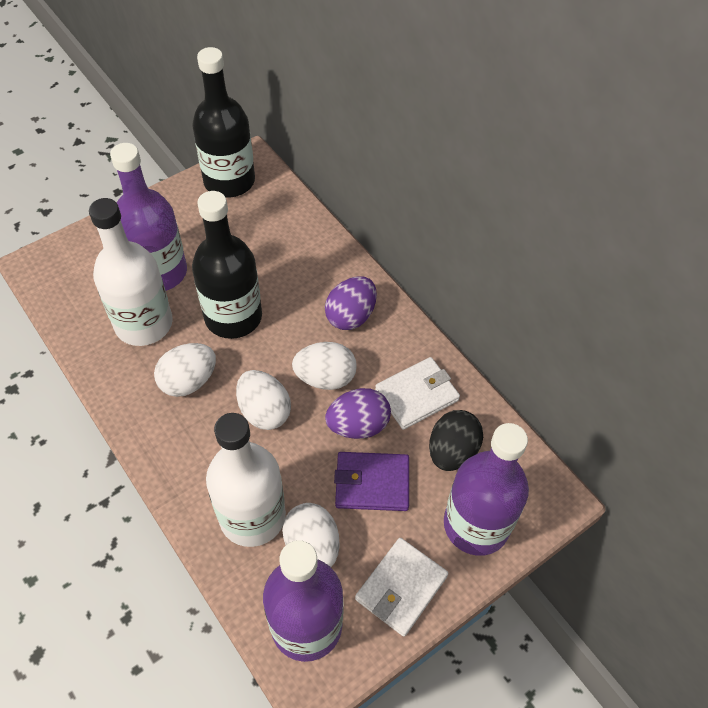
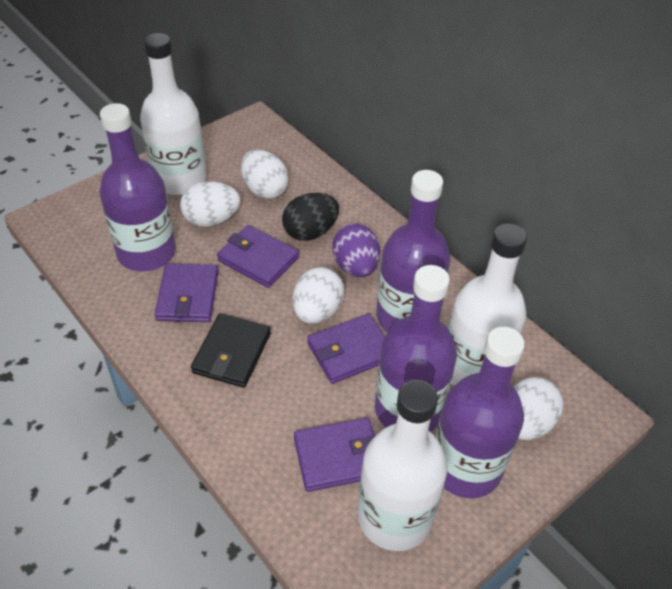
black bottle: [192,47,255,198] [192,191,262,339] = 2 -> none = 0
black wallet: none = 0 -> [191,313,271,388] = 1
purple bottle: [110,143,187,291] [263,540,344,662] [444,423,529,556] = 3 -> [99,103,176,271] [375,265,457,432] [376,170,450,332] [435,327,525,498] = 4
purple egg: [325,276,377,330] [325,388,391,439] = 2 -> [333,223,380,277] = 1
purple wallet: [334,452,409,511] = 1 -> [155,263,218,322] [217,225,299,288] [294,418,376,492] [307,314,385,384] = 4
white bottle: [89,198,173,346] [206,413,286,547] = 2 -> [140,33,207,195] [358,380,447,551] [448,224,527,386] = 3
white wallet: [355,538,449,636] [375,357,460,430] = 2 -> none = 0

